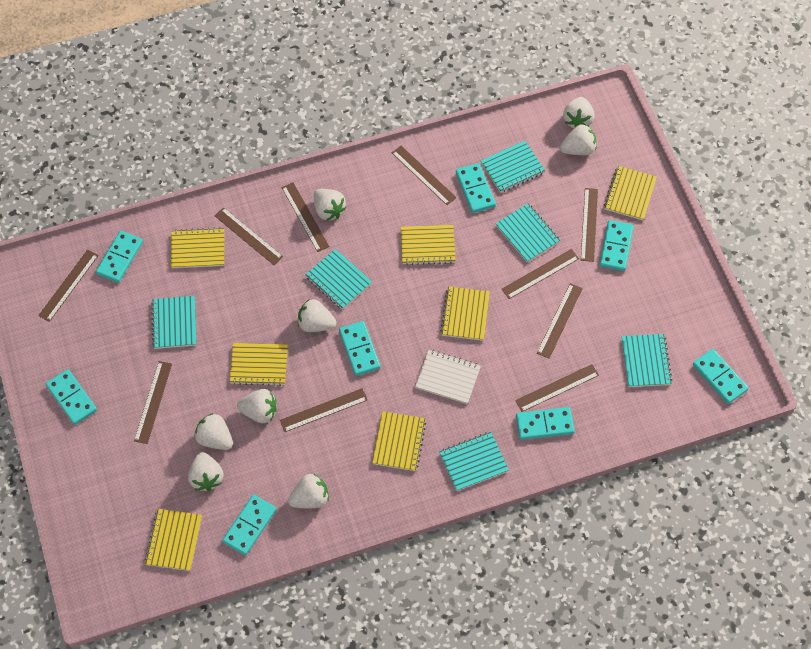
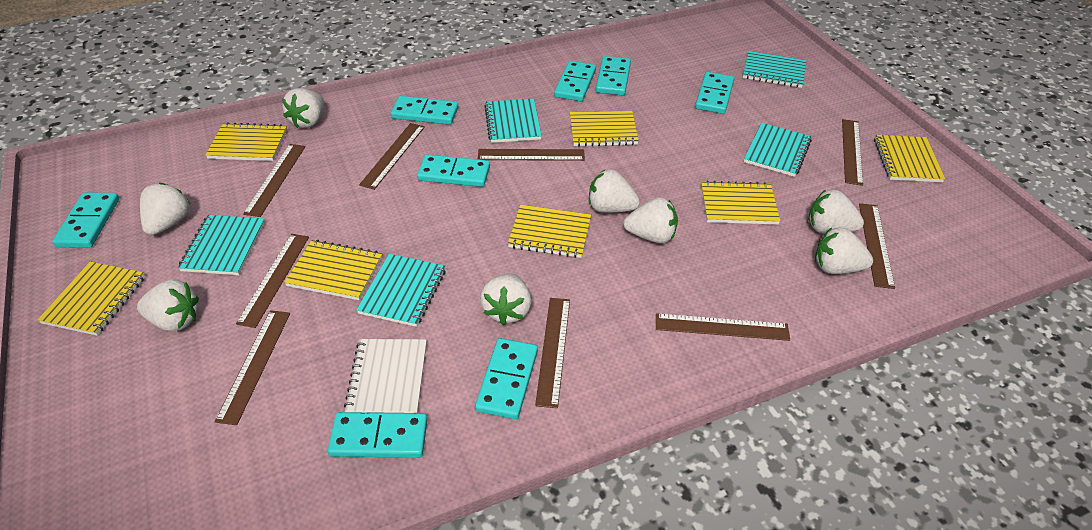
brown ruler: [38,250,99,322] [134,361,172,444] [214,207,283,265] [280,388,368,432] [281,182,329,252] [392,146,457,205] [502,249,579,299] [515,364,599,412] [537,283,583,359] [581,188,598,262] = 10 -> [215,310,290,425] [236,234,309,328] [243,144,306,217] [359,123,425,190] [478,149,585,161] [535,298,570,408] [656,313,790,341] [842,119,863,186] [859,203,895,289] = 9
turquoise notebook: [151,296,196,349] [305,249,372,309] [439,432,509,491] [481,141,545,193] [496,203,560,262] [622,334,672,387] = 6 -> [178,215,265,275] [356,254,446,327] [484,99,542,143] [743,51,806,88] [744,123,812,177] = 5

